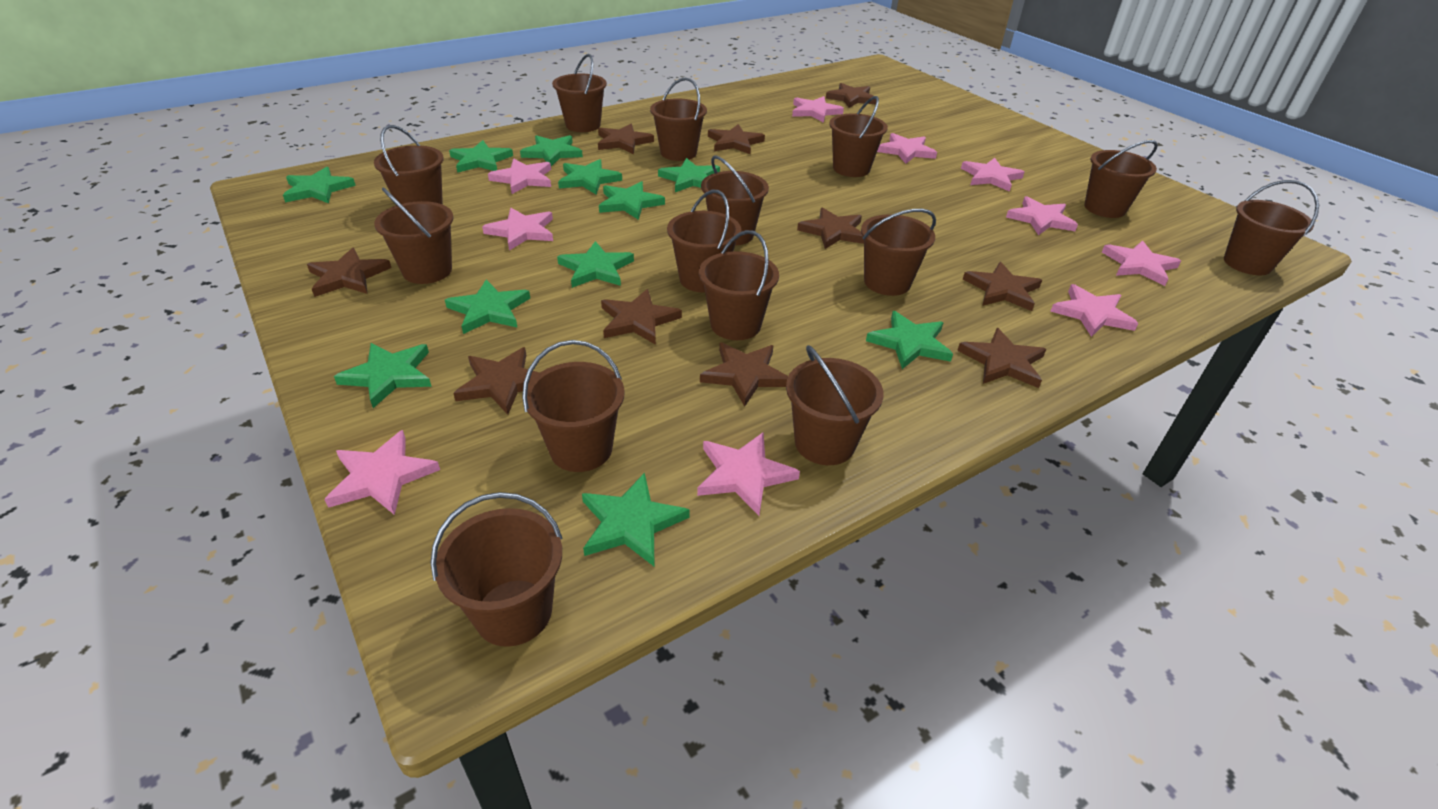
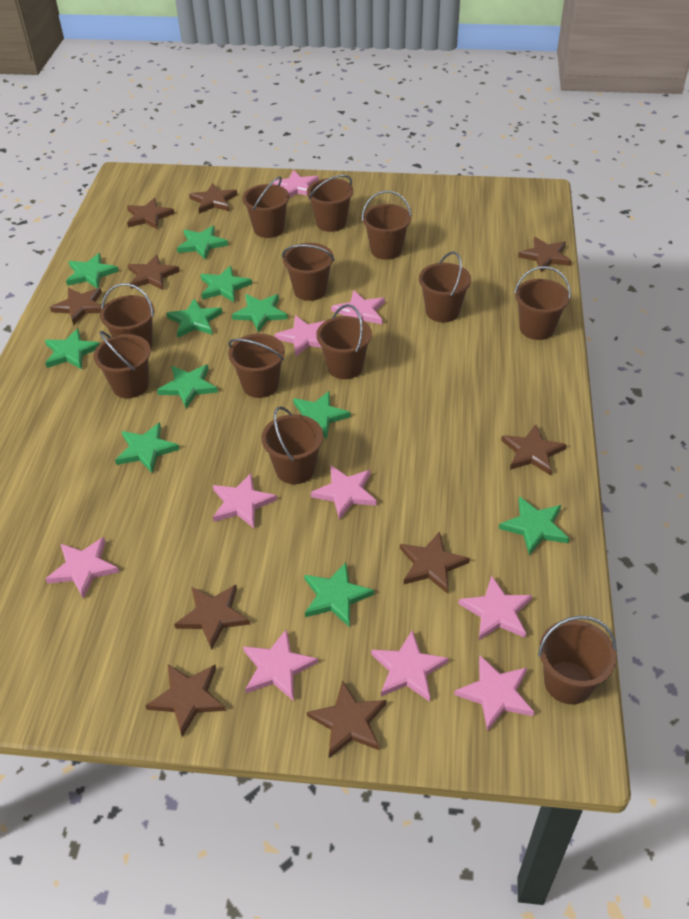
brown bucket: [374,125,444,205] [374,187,454,284] [430,492,562,647] [522,340,625,472] [552,54,607,132] [650,78,707,161] [667,190,741,293] [699,230,779,340] [701,155,769,245] [786,345,884,465] [829,96,888,177] [861,209,936,296] [1084,140,1158,218] [1224,180,1319,275] = 14 -> [94,331,151,398] [100,283,154,349] [228,334,285,398] [242,176,289,238] [261,406,323,484] [282,243,335,301] [307,175,353,232] [316,304,372,379] [362,191,412,260] [419,251,471,323] [514,266,571,340] [538,616,617,704] = 12

